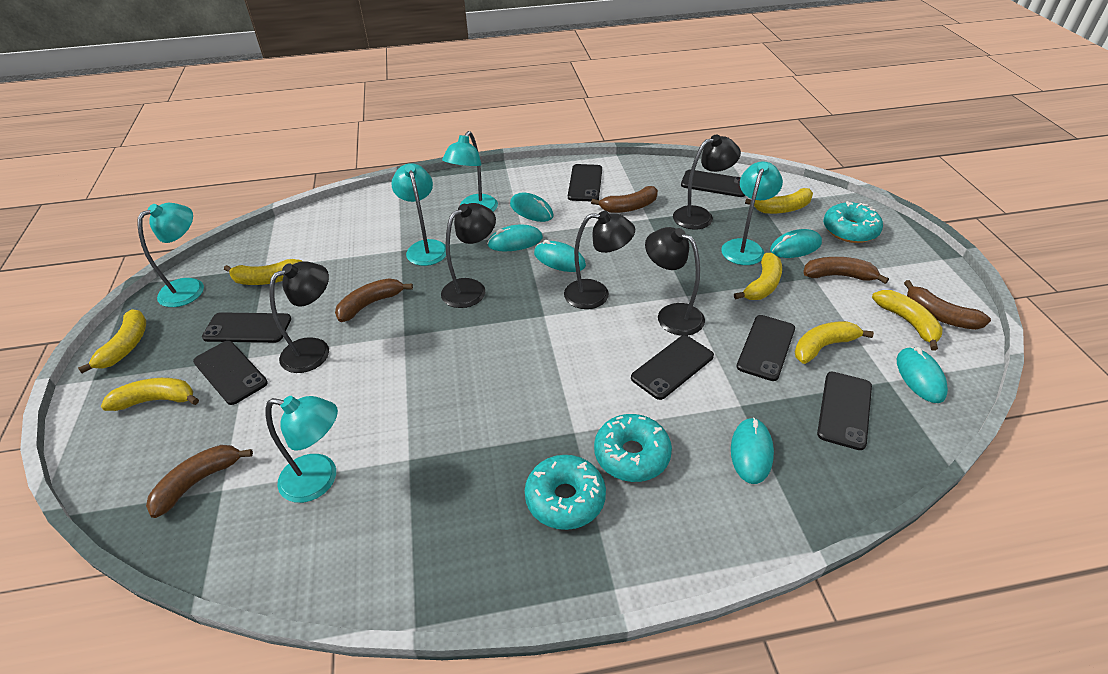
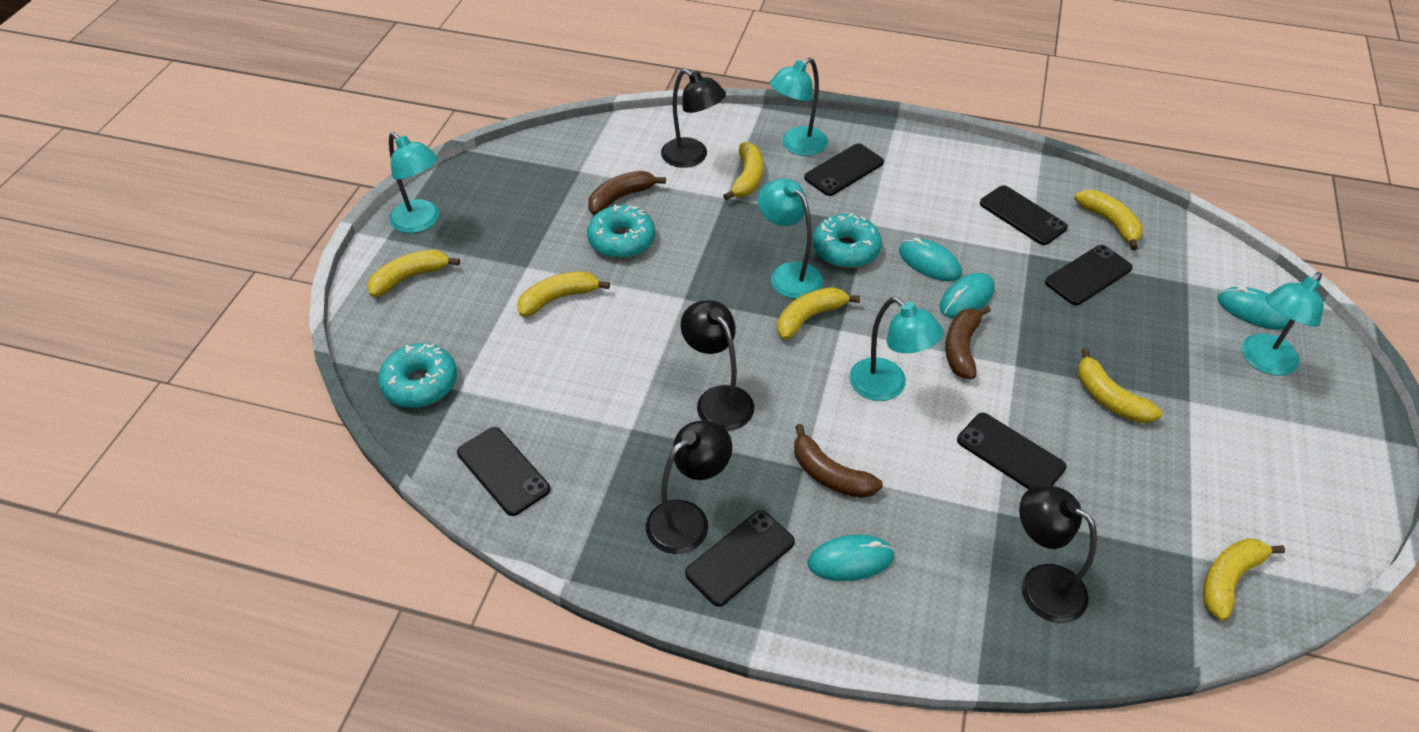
black lamp: [269,261,329,373] [441,203,496,308] [564,211,635,309] [645,227,705,336] [673,134,741,230] = 5 -> [646,420,732,554] [661,69,726,168] [681,300,754,431] [1019,485,1097,623] = 4
black phone: [193,341,268,405] [202,312,291,343] [568,164,602,201] [631,335,714,400] [681,170,745,197] [737,315,795,381] [817,372,872,450] = 7 -> [457,427,550,516] [685,510,795,607] [804,143,884,196] [957,413,1066,489] [980,185,1068,245] [1045,245,1133,305] = 6
brown banana: [146,445,253,518] [335,278,413,322] [591,186,658,213] [804,257,889,284] [904,280,991,330] = 5 -> [588,171,666,215] [794,424,883,498] [945,305,991,379] = 3
turquoise mouse: [487,225,543,251] [510,193,554,222] [534,240,586,272] [731,417,774,484] [770,229,822,258] [897,347,948,403] = 6 -> [808,534,895,581] [899,237,962,281] [939,273,995,318] [1218,287,1290,330] = 4

